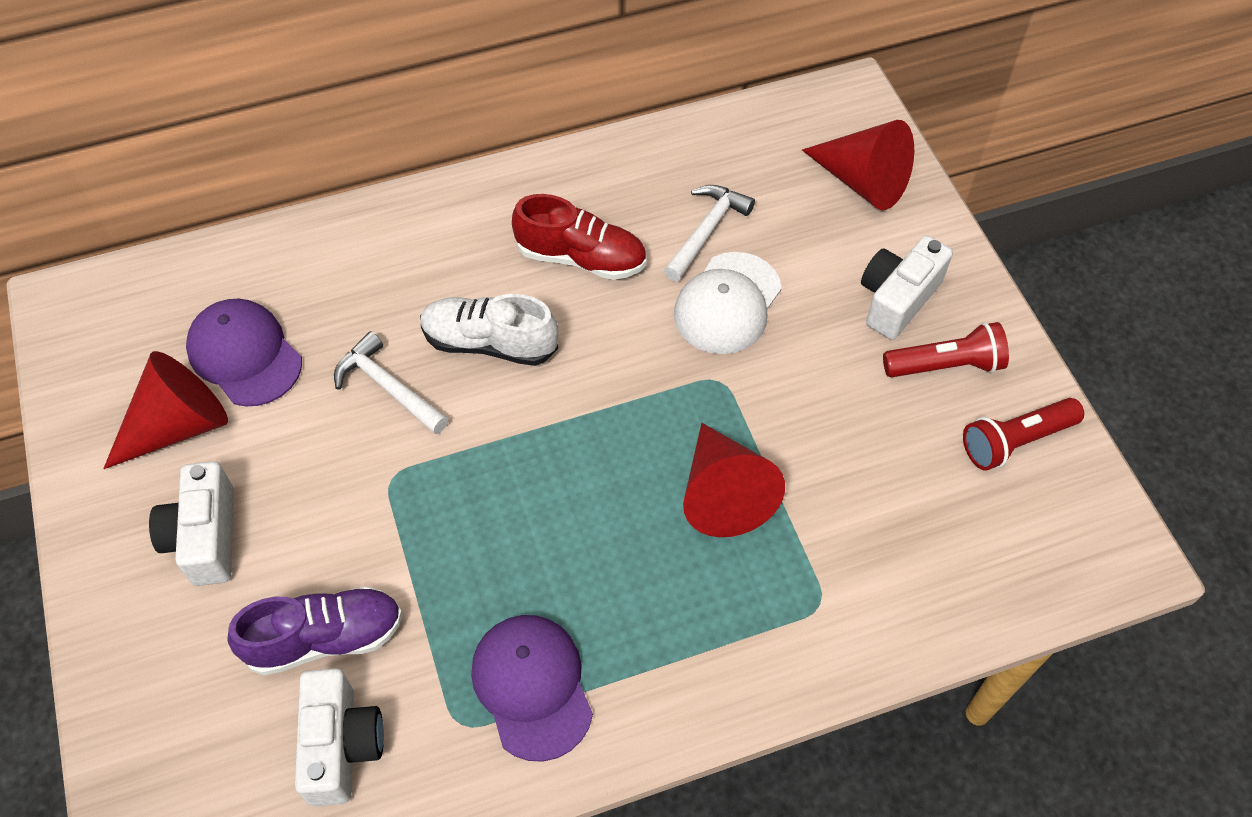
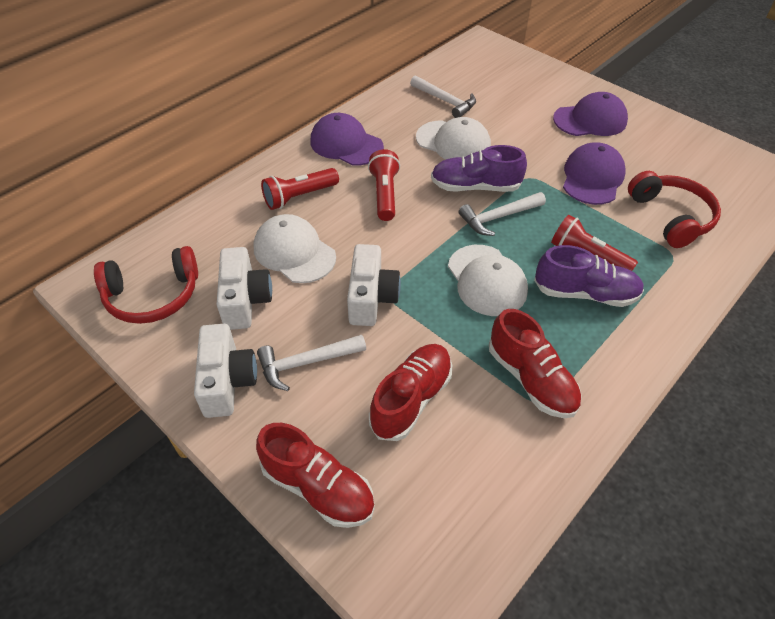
purple cap: [186,299,302,406] [471,615,593,762] = 2 -> [310,113,384,166] [553,92,628,136] [563,142,626,205] = 3
purple shoe: [227,586,403,675] = 1 -> [431,145,527,192] [534,245,644,307] = 2
red cone: [103,351,228,469] [683,423,785,537] [802,120,914,210] = 3 -> none = 0
red flashlight: [883,322,1009,377] [963,398,1084,470] = 2 -> [261,168,339,210] [368,149,400,221] [551,215,638,271] = 3
red headphones: none = 0 -> [94,246,198,324] [628,171,721,248] = 2
red shoe: [512,194,647,280] = 1 -> [256,423,375,528] [369,344,452,441] [489,309,582,418] = 3
white cap: [674,252,782,354] = 1 -> [253,214,336,283] [416,117,491,159] [448,245,528,316] = 3
white hammer: [334,331,449,434] [664,185,755,281] = 2 -> [257,335,366,391] [410,75,476,118] [459,192,546,236] = 3
white shoe: [420,294,558,366] = 1 -> none = 0

